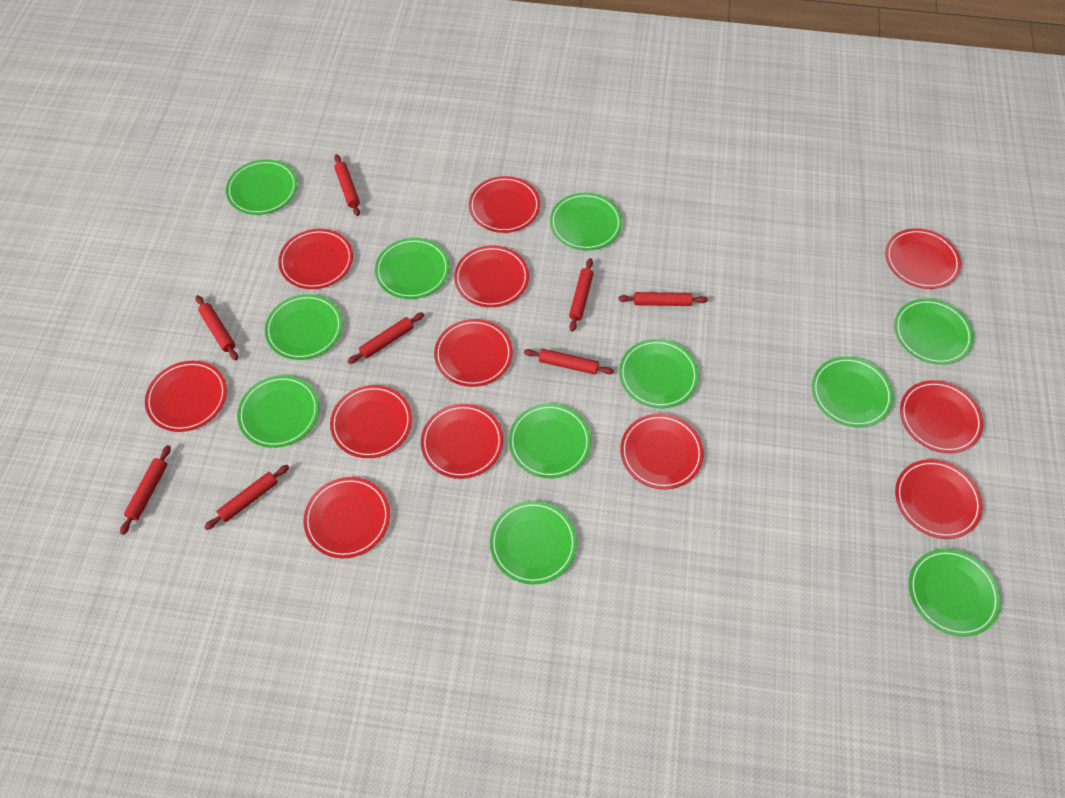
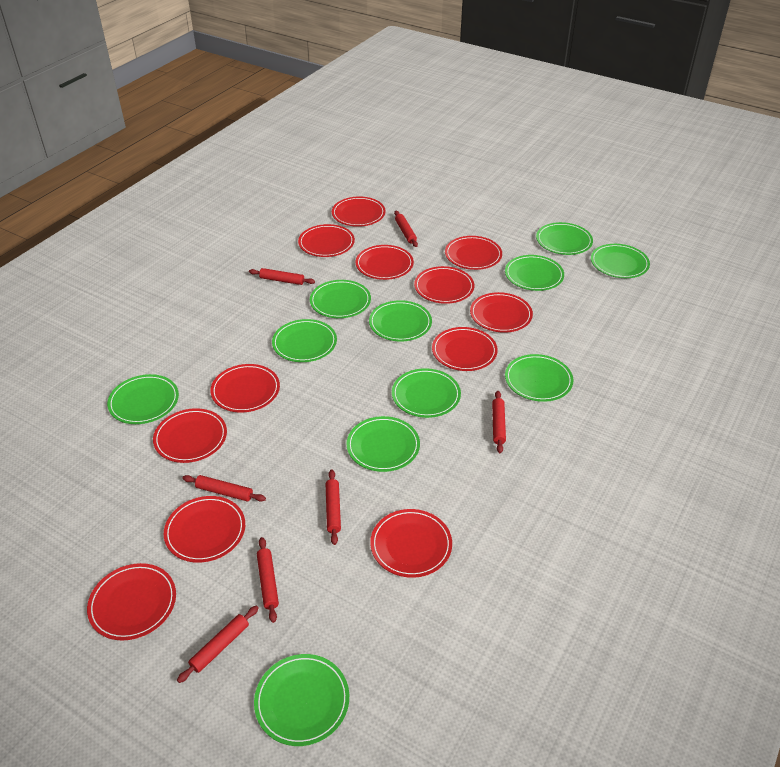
red rolling pin: [120,445,171,535] [196,295,238,360] [204,465,289,530] [334,154,360,216] [348,312,424,364] [524,349,614,375] [569,258,593,332] [618,292,708,306] = 8 -> [177,606,259,683] [182,475,266,502] [249,268,315,285] [257,537,279,623] [326,470,341,545] [394,211,418,247] [492,391,506,453] = 7

